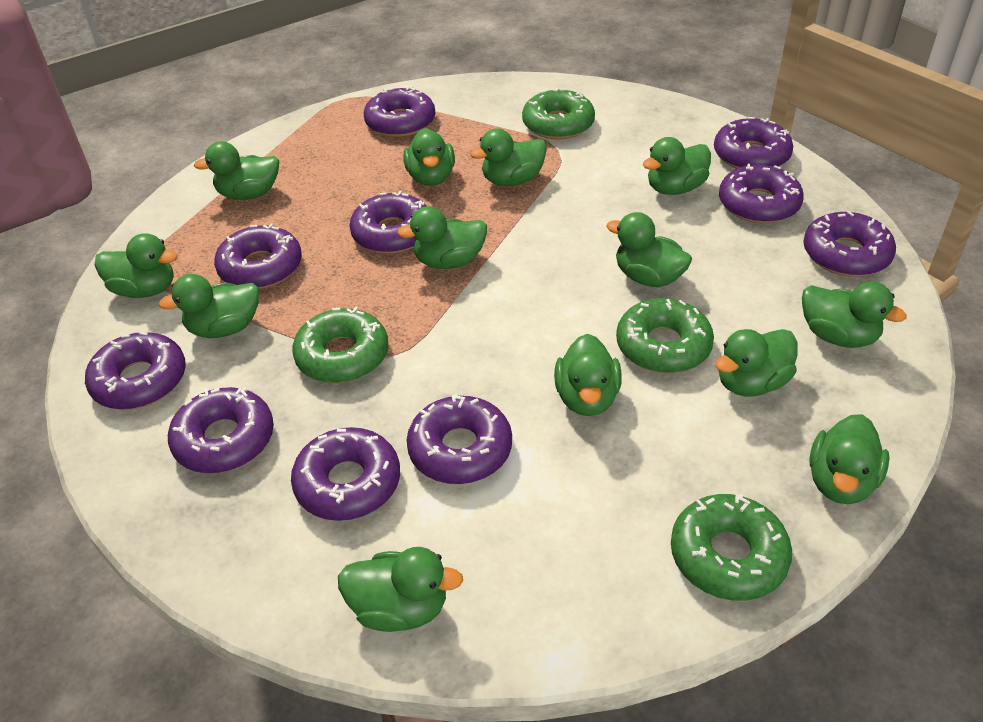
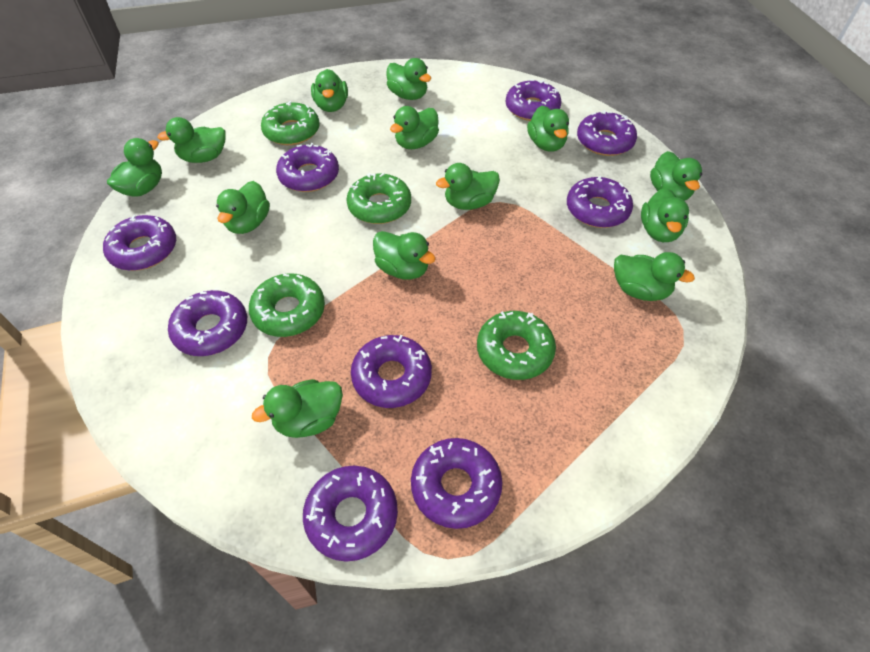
purple donut: [85,332,186,410] [168,387,274,473] [214,223,302,289] [291,427,400,521] [349,191,426,254] [364,86,435,137] [407,393,512,484] [714,117,793,169] [719,164,804,224] [803,211,896,277] = 10 -> [103,215,176,271] [168,290,247,356] [276,143,339,192] [303,466,398,562] [351,335,432,408] [411,438,502,529] [506,79,562,121] [567,176,633,228] [577,110,637,156] = 9

